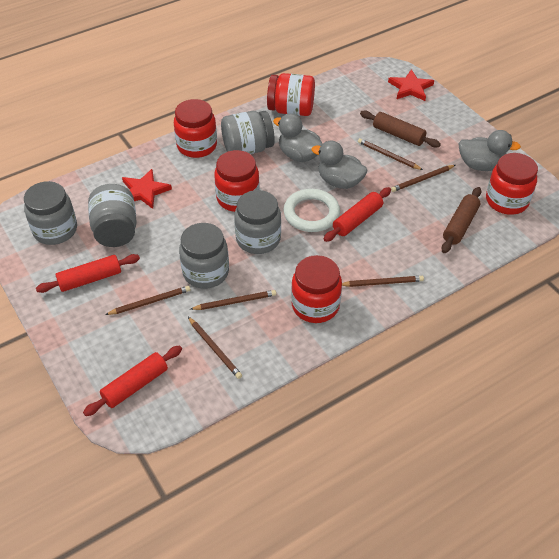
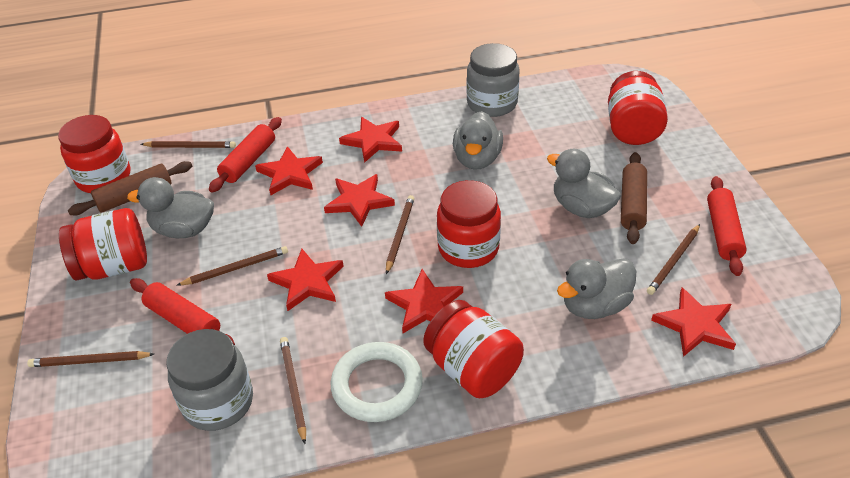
grey duck: [273,113,323,162] [311,141,368,189] [458,130,521,171] = 3 -> [127,177,214,238] [453,111,503,170] [547,149,621,218] [557,258,636,319] = 4
grey jar: [24,181,77,245] [88,184,137,247] [179,223,229,289] [221,111,275,154] [234,190,281,254] = 5 -> [166,329,253,431] [466,43,520,117] = 2
red star: [122,169,172,209] [388,69,434,101] = 2 -> [255,146,323,195] [267,249,344,311] [324,174,395,227] [339,117,402,163] [385,269,463,333] [651,288,736,357] = 6

